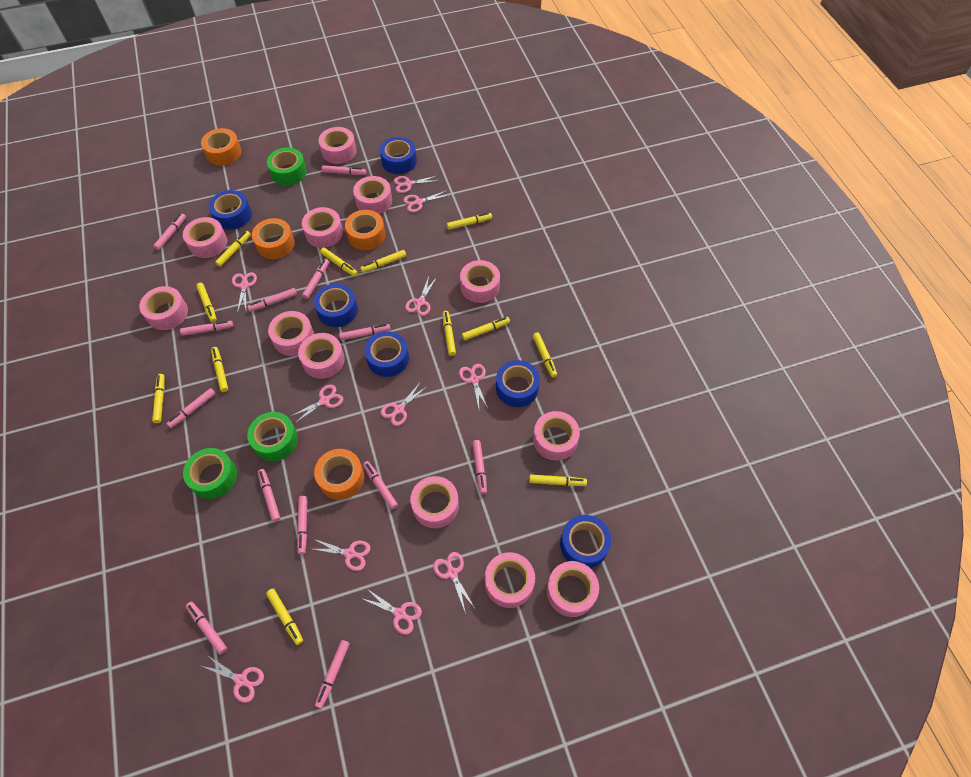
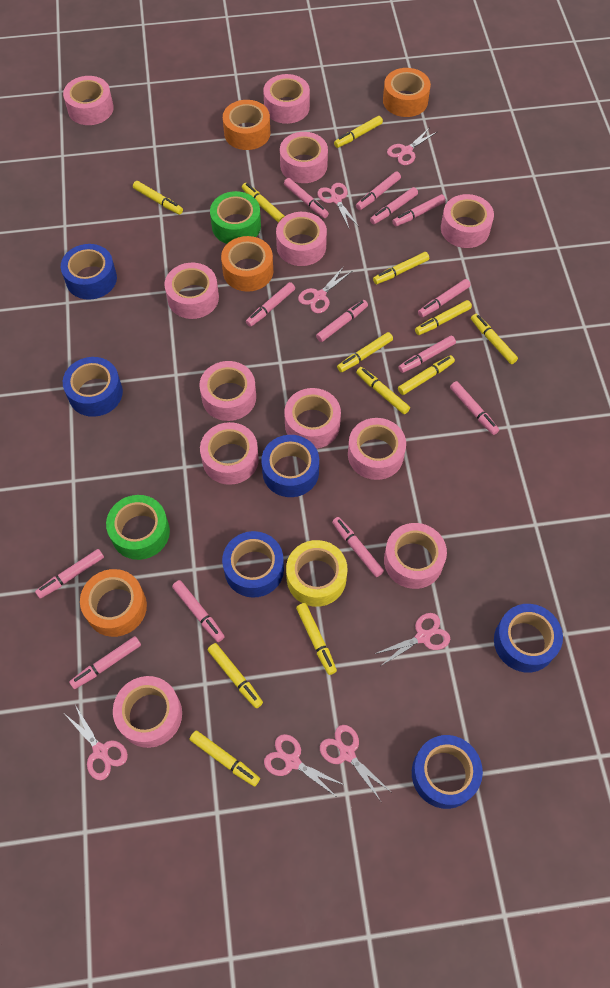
green tape: [183,448,237,499] [247,412,298,461] [267,147,307,185] = 3 -> [106,495,170,560] [210,191,261,244] = 2
pink scissors: [202,655,264,703] [232,272,257,313] [289,385,343,424] [312,539,370,571] [361,588,422,635] [381,383,428,426] [394,176,436,193] [403,190,450,212] [405,277,437,316] [433,552,476,614] [459,364,488,408] = 11 -> [65,705,128,780] [264,734,344,798] [298,266,352,314] [317,183,359,228] [320,725,391,801] [375,613,450,666] [387,128,437,165] = 7
yellow tape: none = 0 -> [286,540,348,607] = 1

